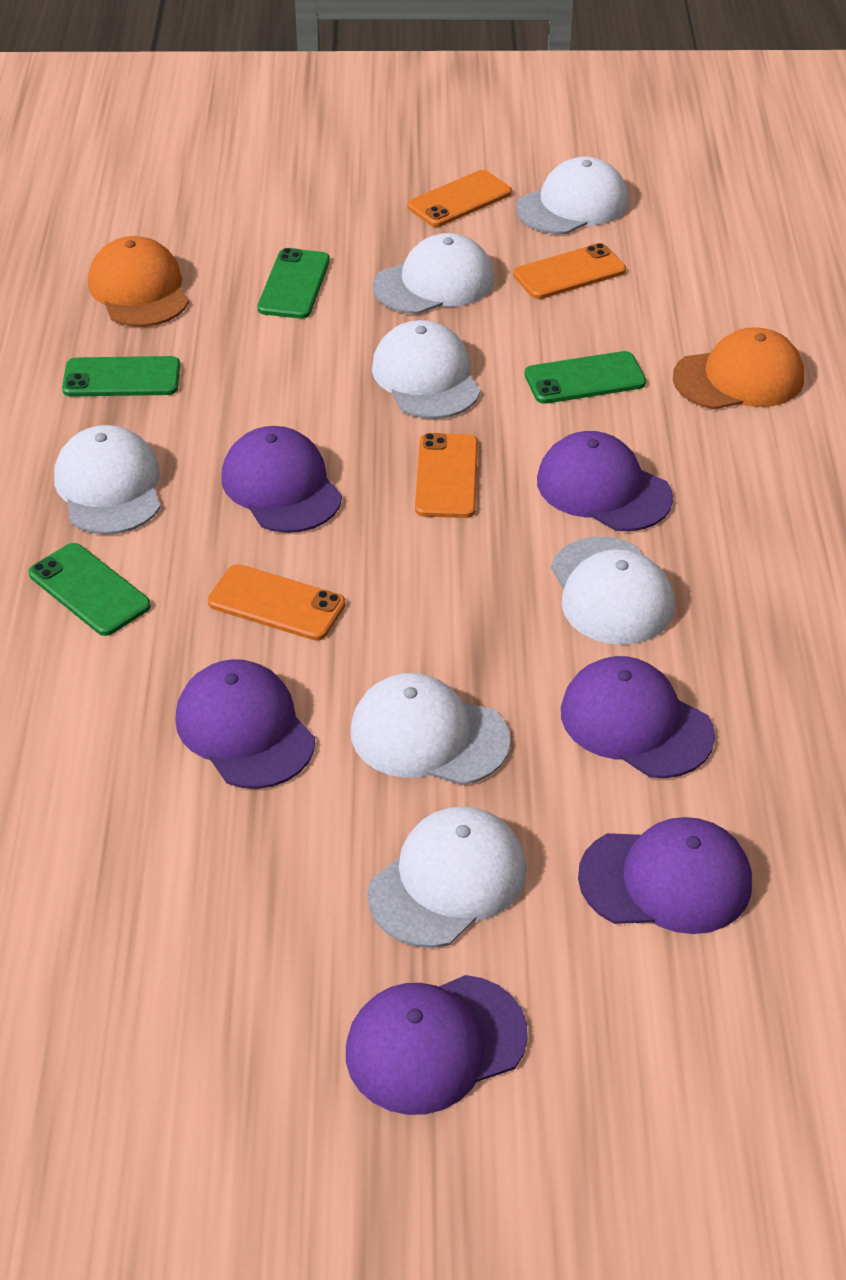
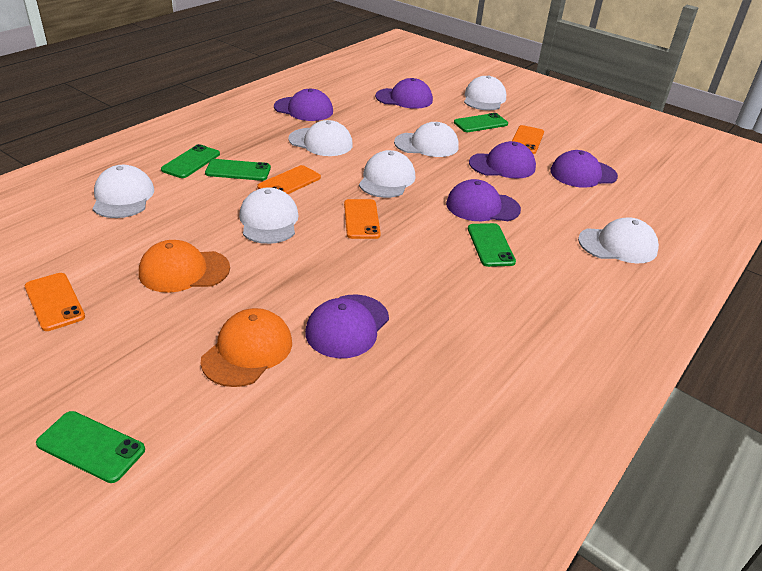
green phone: [29,543,151,636] [62,356,180,397] [257,248,330,318] [525,351,646,404] = 4 -> [36,411,145,483] [161,144,220,178] [205,159,271,181] [454,113,508,132] [468,223,516,267] = 5

